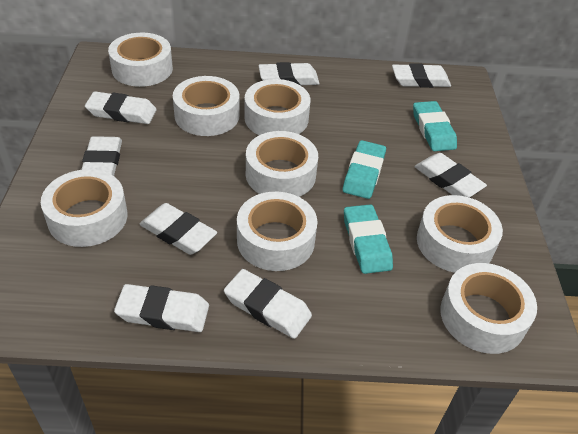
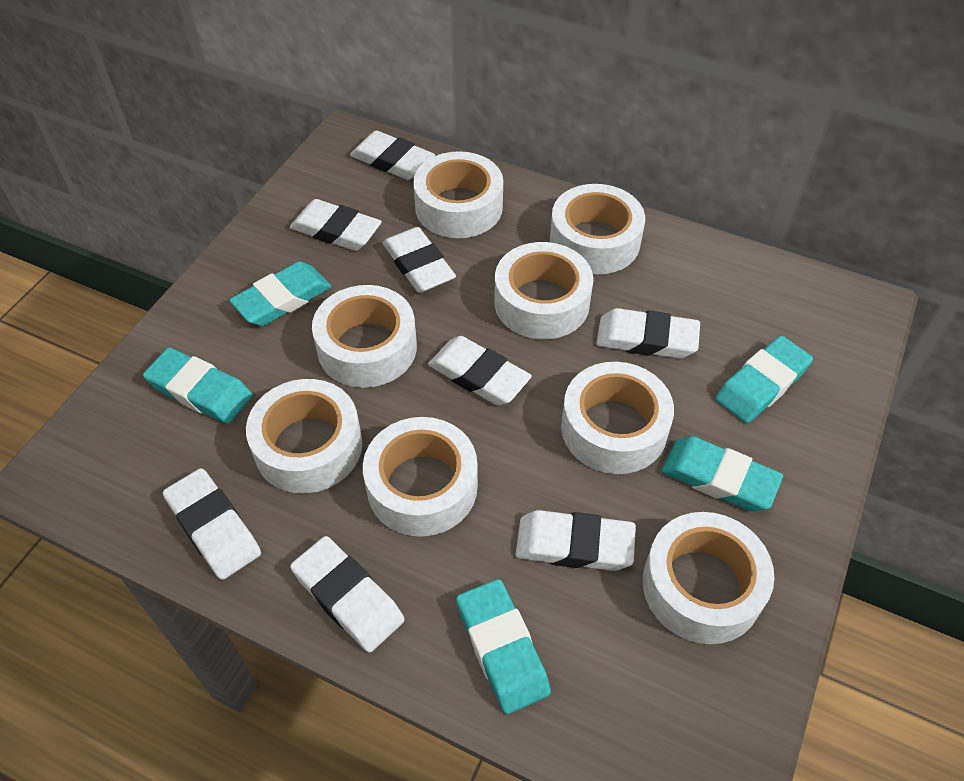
turquoise eraser: [343,140,386,199] [344,204,393,274] [413,101,457,151] = 3 -> [143,348,252,424] [229,261,331,326] [456,579,551,714] [662,436,783,511] [715,336,813,423] = 5

